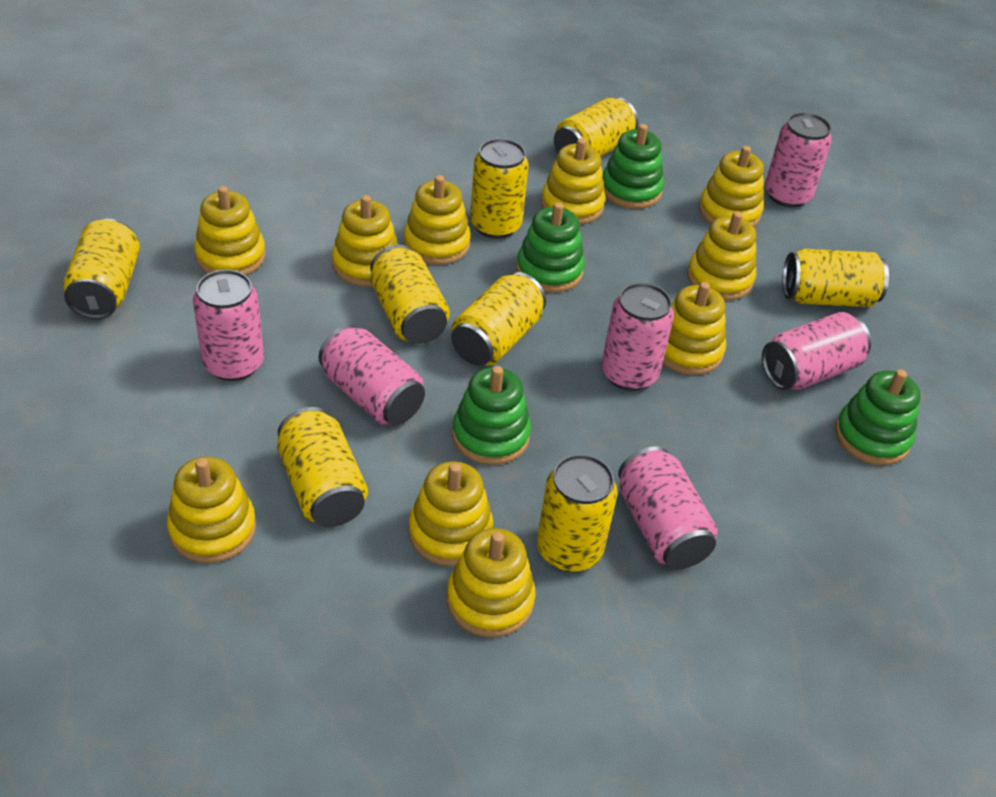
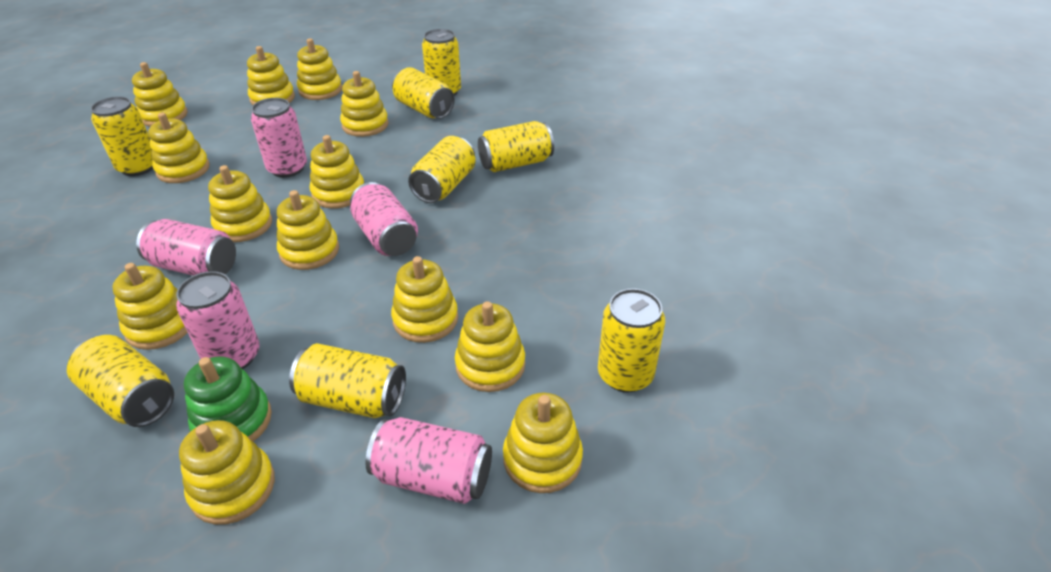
green stacking toy: [452,366,531,465] [516,202,585,293] [602,124,664,209] [835,369,920,465] = 4 -> [184,357,272,442] = 1
pink can: [193,269,264,381] [319,325,425,425] [601,283,674,391] [618,446,718,569] [762,312,871,390] [765,112,832,208] = 6 -> [136,219,236,276] [176,271,260,369] [251,98,307,178] [350,182,418,256] [365,417,492,504] = 5
yellow stacking toy: [167,457,256,563] [194,186,265,275] [332,195,398,286] [403,175,471,265] [408,461,494,566] [447,528,536,637] [541,138,605,224] [663,282,726,375] [687,211,756,301] [699,146,764,227] = 10 -> [112,263,188,350] [132,62,188,127] [148,113,210,183] [179,420,275,525] [208,165,272,242] [247,46,295,105] [277,190,339,270] [297,38,342,100] [310,135,364,209] [340,71,388,137] [391,256,458,343] [455,301,525,392] [503,393,583,493] = 13

